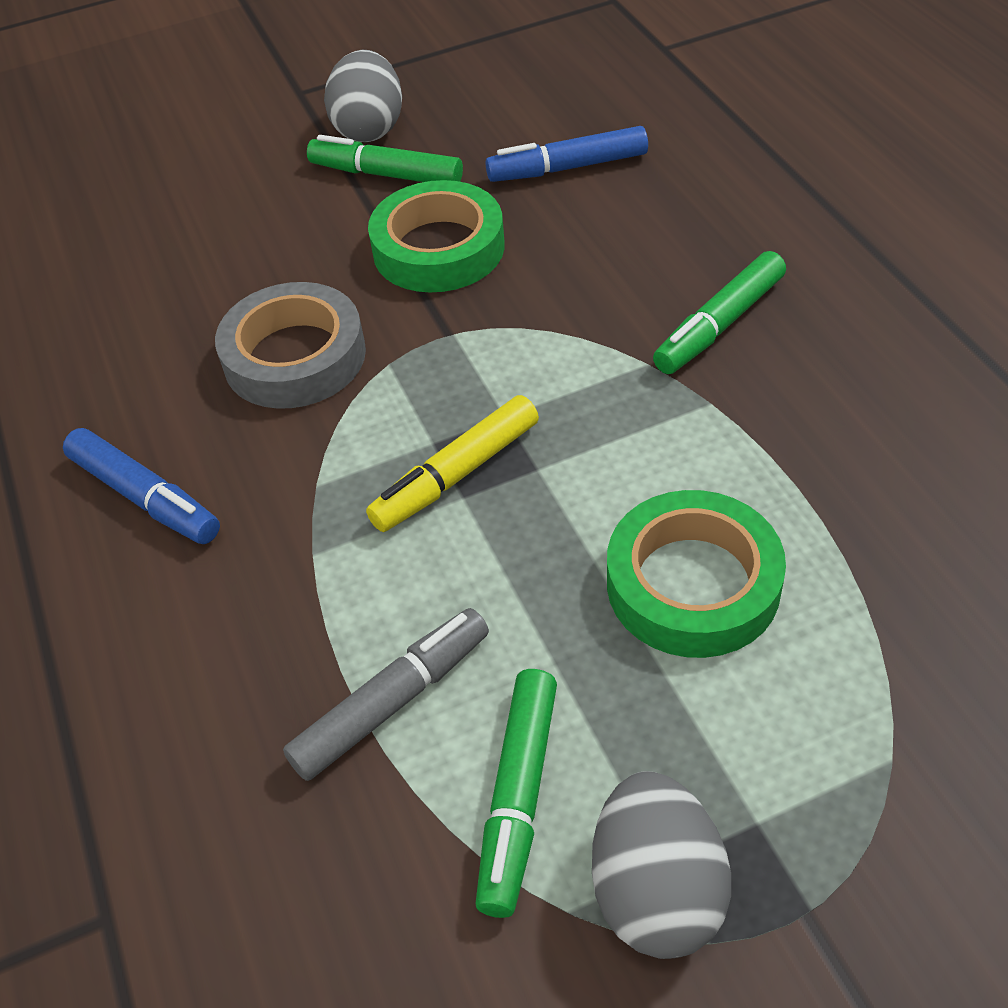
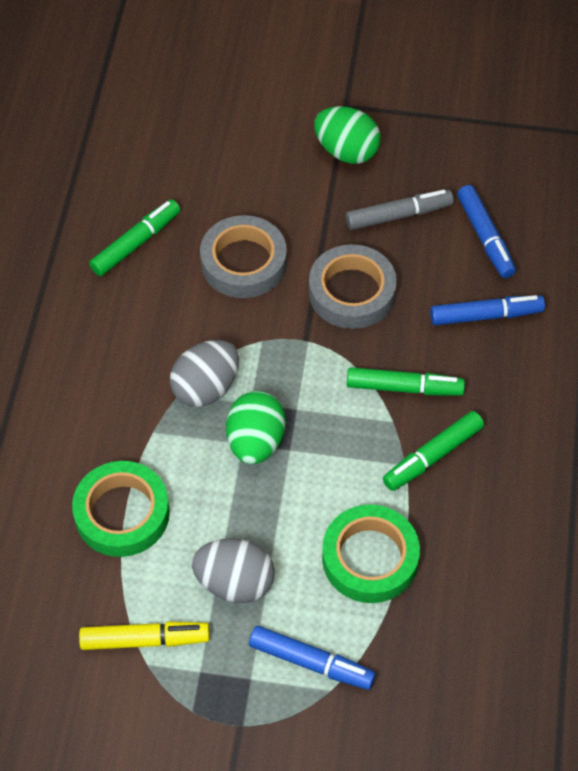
blue marker: [63,428,220,544] [485,126,648,182] = 2 -> [249,626,375,690] [430,295,545,325] [457,185,516,278] = 3
green egg: none = 0 -> [226,391,286,464] [314,106,381,164] = 2
grey tape: [215,282,366,409] = 1 -> [200,215,287,298] [309,244,397,329] = 2

